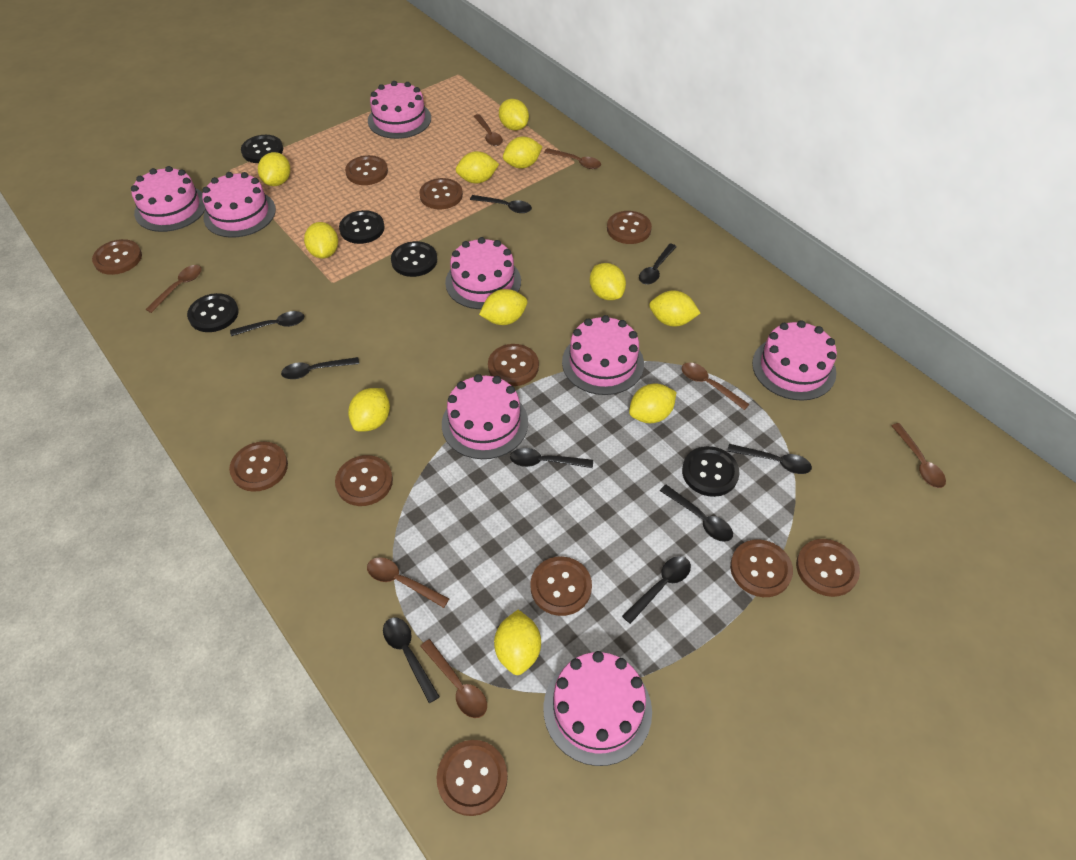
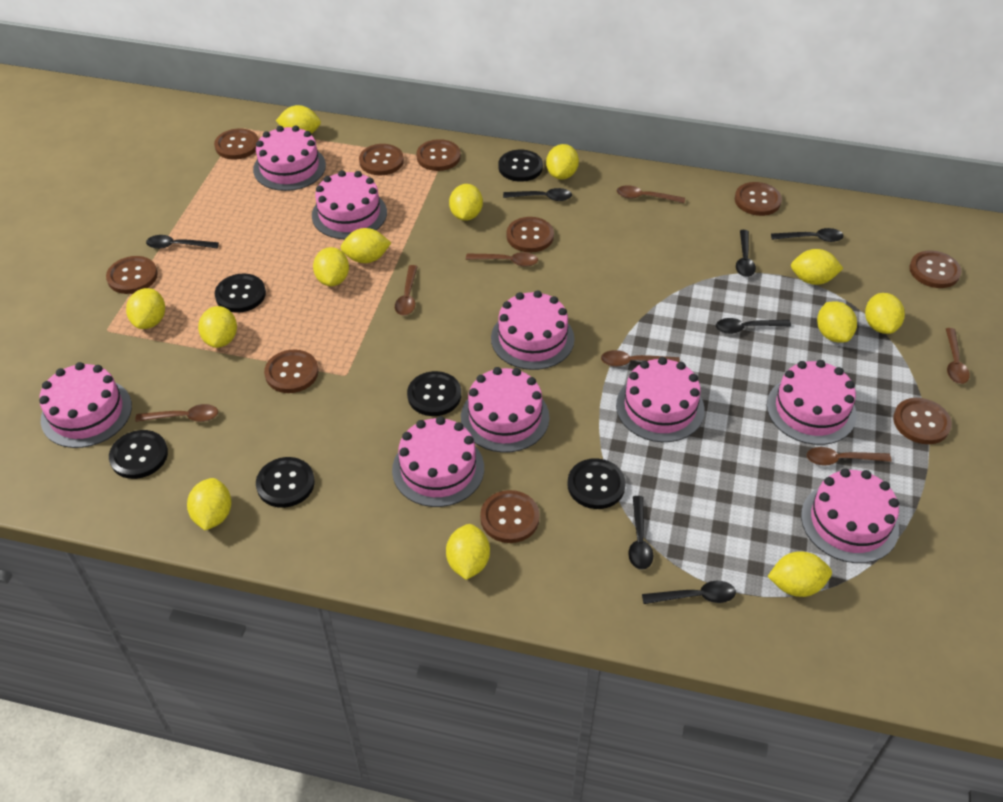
black button: [187,293,239,332] [241,135,283,163] [339,210,385,244] [391,241,437,277] [682,446,740,497] = 5 -> [109,430,168,479] [215,273,266,313] [256,457,315,508] [407,371,461,416] [499,150,543,182] [567,458,626,509] = 6
black spoon: [230,311,304,336] [281,357,359,379] [383,617,440,703] [470,195,532,213] [510,448,593,468] [622,556,691,624] [639,244,677,285] [660,485,733,542] [727,444,812,474] = 9 -> [146,235,219,249] [503,188,572,201] [628,496,653,570] [642,581,736,604] [716,318,791,334] [736,230,756,277] [771,228,844,242] = 7
brown button: [92,239,142,275] [229,442,288,492] [335,455,393,506] [345,155,388,185] [419,178,463,209] [437,740,508,816] [488,344,539,386] [530,556,592,616] [607,211,652,244] [730,539,793,597] [796,539,860,597] = 11 -> [106,256,158,294] [214,129,259,159] [264,350,319,393] [359,144,404,175] [416,139,461,171] [480,490,540,543] [507,217,554,253] [735,182,782,216] [893,398,952,444] [909,251,961,288] = 10
pink cake: [131,166,206,232] [202,172,276,238] [368,81,431,139] [442,374,528,459] [445,237,521,309] [543,651,652,766] [562,315,644,395] [752,320,837,401] = 8 -> [39,362,132,448] [253,125,326,191] [312,170,387,239] [392,416,484,507] [461,367,550,453] [491,290,575,370] [616,357,705,442] [767,360,857,445] [801,468,899,563] = 9
yellow lemon: [258,152,290,186] [304,222,338,259] [348,388,390,432] [455,151,499,184] [479,289,527,325] [494,610,541,675] [499,99,529,130] [503,136,542,168] [590,263,626,300] [629,384,676,423] [649,290,700,327] = 11 -> [126,288,165,329] [187,478,231,530] [198,306,237,348] [276,105,321,134] [313,247,349,286] [340,228,391,263] [446,524,490,580] [449,184,483,221] [546,144,579,179] [767,552,832,597] [791,249,843,285] [817,301,857,343] [865,293,905,334] = 13

